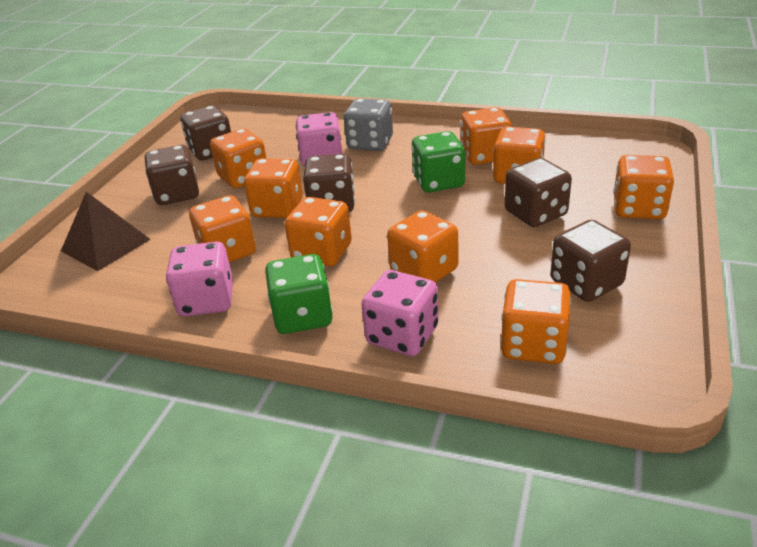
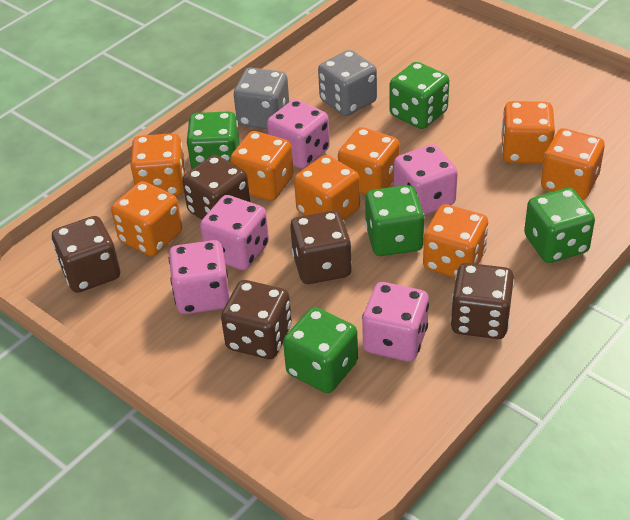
brown pyramid: [61,192,151,271] = 1 -> none = 0
green dice: [265,254,333,334] [411,131,465,192] = 2 -> [186,111,240,169] [283,307,358,393] [365,185,425,256] [390,62,449,129] [524,188,595,263] = 5
grey dice: [344,98,393,151] = 1 -> [234,68,289,129] [318,50,377,116] = 2
orange dice: [189,195,256,263] [210,128,267,188] [244,158,303,218] [285,197,352,266] [387,210,458,283] [461,107,512,165] [493,127,546,184] [500,279,571,364] [613,155,674,219] = 9 -> [111,181,182,256] [131,133,186,196] [230,131,294,201] [294,155,360,220] [338,127,400,195] [423,204,488,278] [501,101,555,164] [541,128,605,200] = 8
pink dice: [166,242,233,317] [296,112,342,167] [361,270,439,356] = 3 -> [169,240,230,314] [200,195,269,270] [267,99,330,169] [362,282,429,362] [394,144,458,215] = 5

